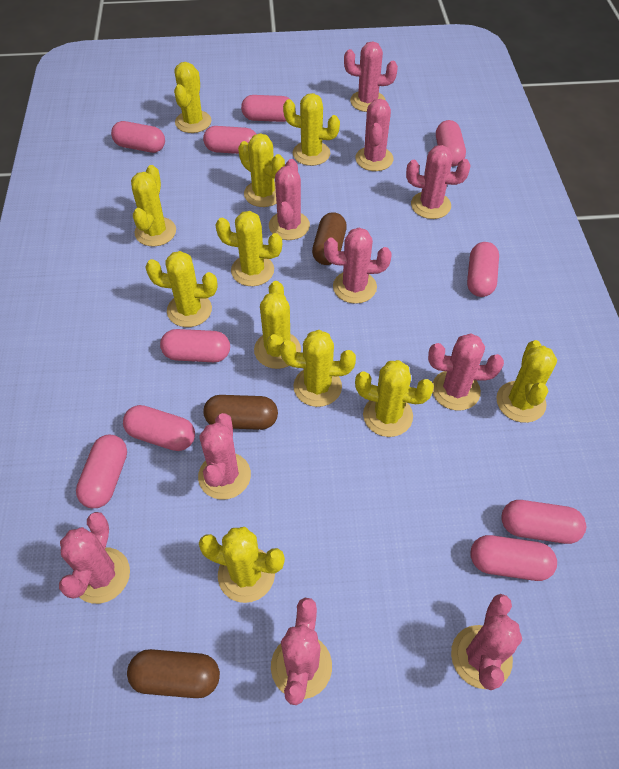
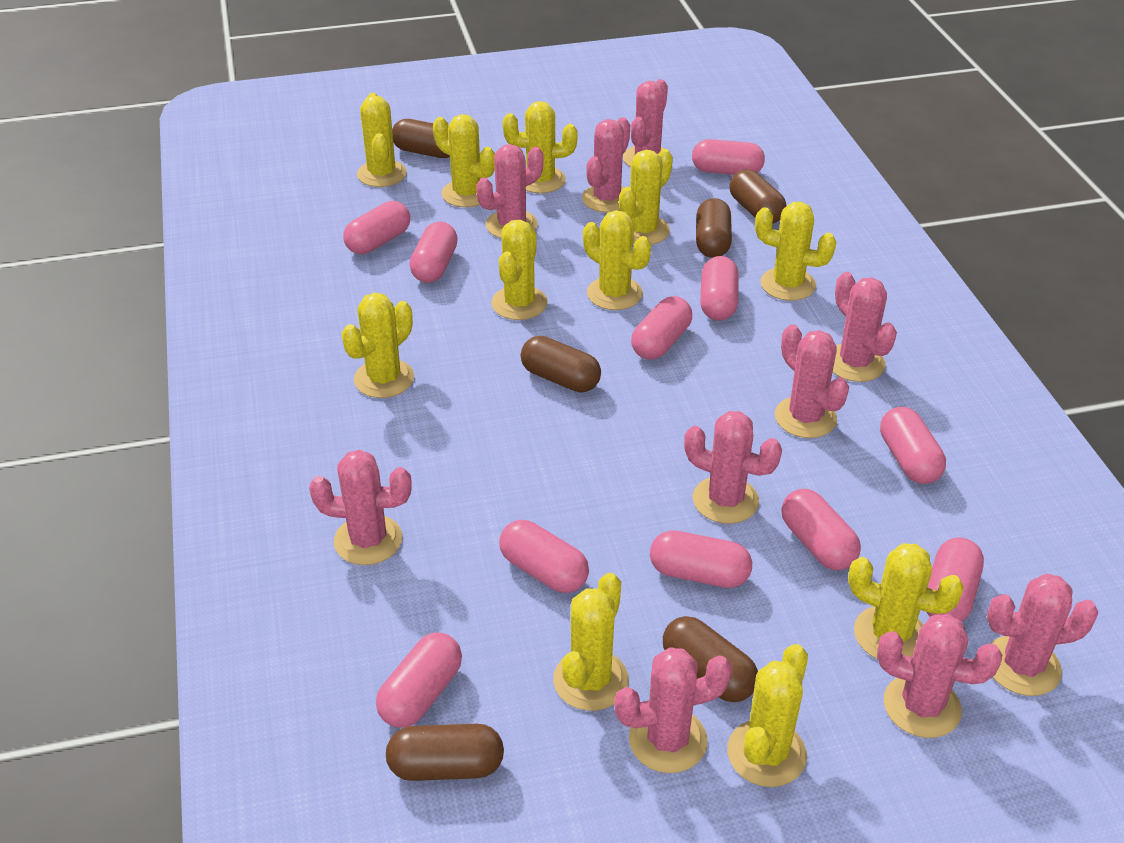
brown capsule: [127,649,220,698] [204,395,278,430] [312,212,347,265] = 3 -> [386,724,504,781] [392,119,450,158] [521,336,601,393] [663,616,758,702] [696,198,732,258] [729,169,786,224] = 6
pink capsule: [76,435,127,508] [111,121,165,153] [123,405,195,451] [160,329,230,362] [203,126,256,154] [241,95,290,122] [436,120,466,166] [467,242,499,297] [471,535,557,581] [501,500,586,544] = 10 -> [343,201,410,254] [376,632,462,728] [409,222,458,283] [499,520,589,593] [631,296,692,360] [650,530,752,588] [692,139,765,175] [700,256,739,321] [781,489,861,570] [880,407,946,484] [927,537,984,622] = 11

